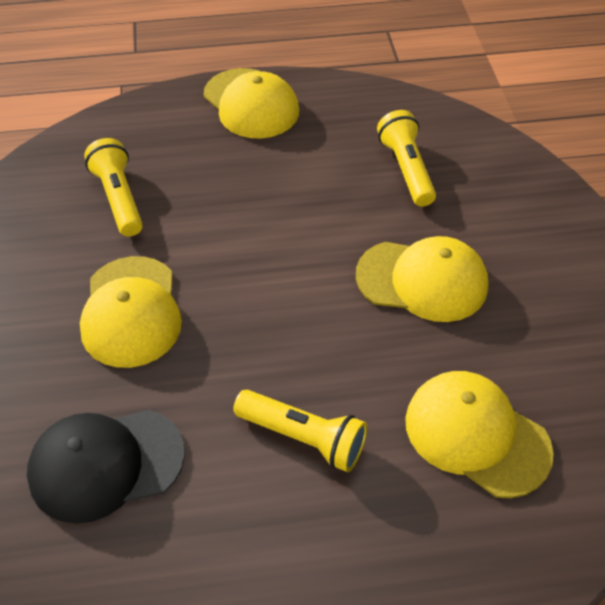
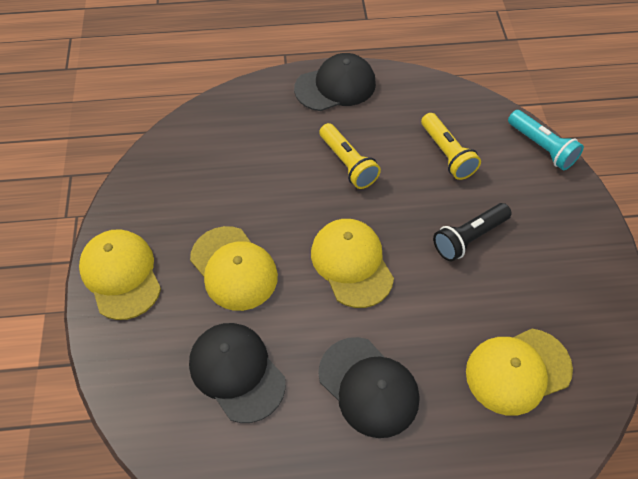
black cap: [27,410,185,524] = 1 -> [189,323,286,423] [294,53,376,111] [318,337,419,438] = 3
black flashlight: none = 0 -> [433,203,512,261] = 1
turquoise flashlight: none = 0 -> [508,110,584,170] = 1
yellow flashlight: [84,138,143,237] [233,390,368,472] [377,110,436,207] = 3 -> [319,123,381,189] [421,113,481,180] = 2

